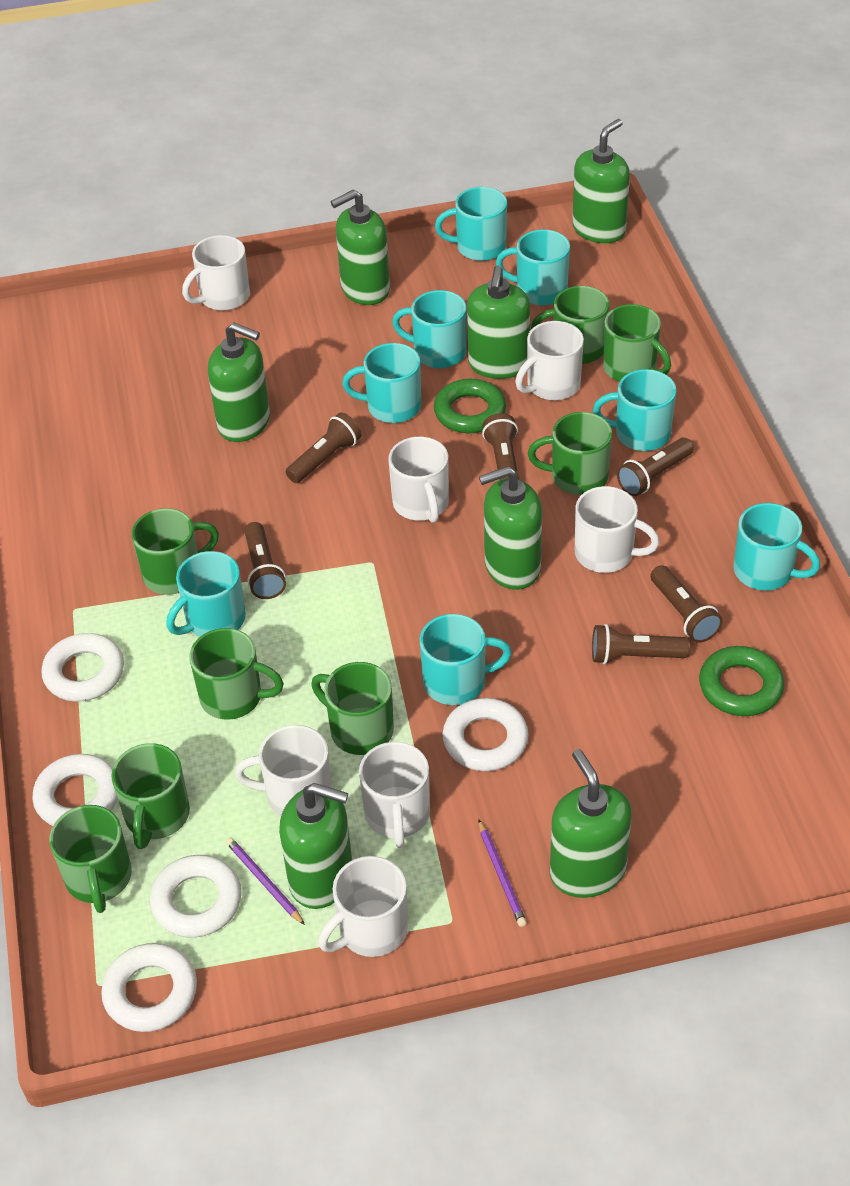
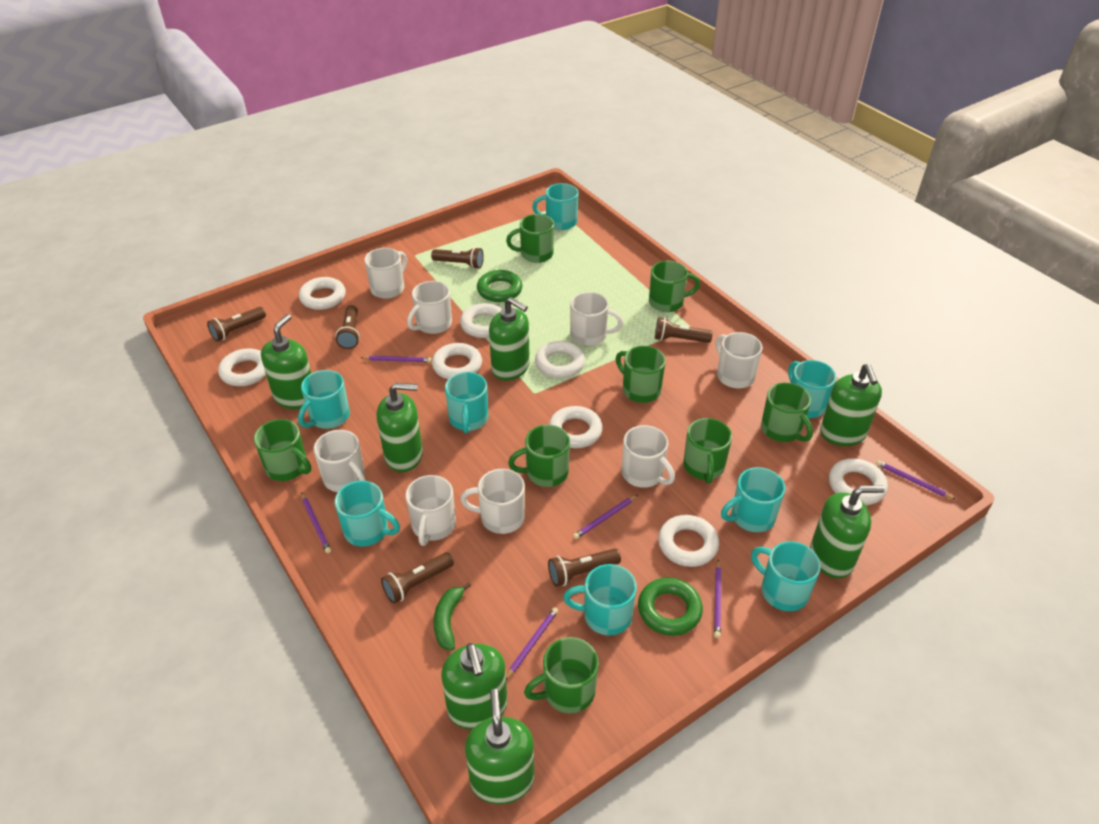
green banana: none = 0 -> [434,582,471,651] = 1
purple pencil: [226,837,305,925] [479,820,527,927] = 2 -> [301,493,331,553] [361,356,432,362] [506,607,558,680] [573,495,637,539] [714,559,721,638] [876,460,956,500] = 6
white mug: [182,235,250,311] [235,725,332,816] [318,856,408,957] [359,742,430,848] [388,437,449,523] [515,321,584,400] [575,486,660,573] = 7 -> [313,430,366,492] [364,248,407,299] [405,475,456,546] [407,281,452,334] [460,469,525,534] [570,292,623,346] [622,425,675,488] [716,332,763,388] = 8
white ring: [32,754,118,826] [42,633,124,702] [101,943,197,1032] [150,855,242,938] [442,698,529,771] = 5 -> [218,349,266,386] [299,277,346,310] [432,343,482,379] [460,303,502,338] [535,341,585,378] [549,406,603,448] [658,515,719,567] [829,458,888,505] = 8

